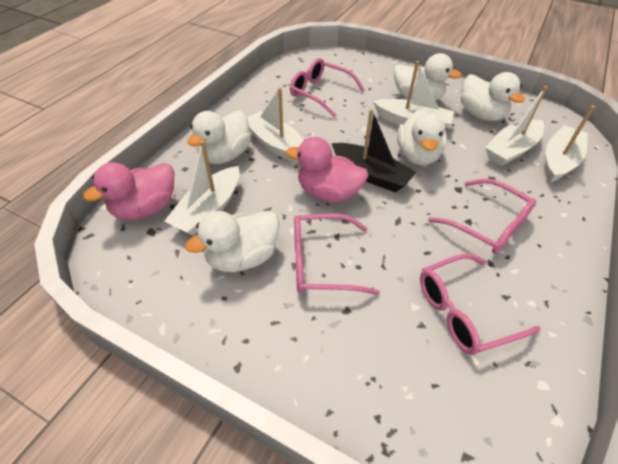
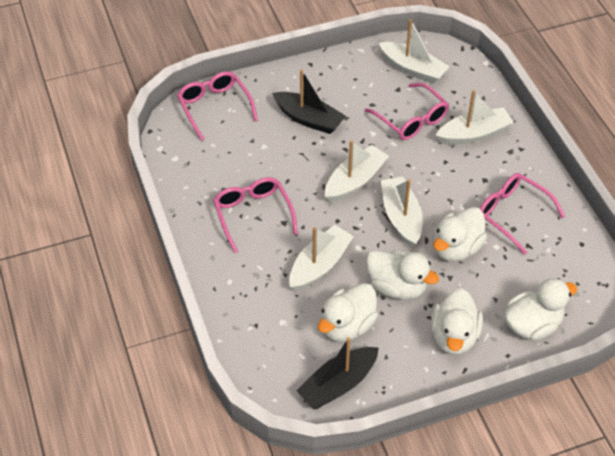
black boat: [331,109,416,192] = 1 -> [272,69,346,134] [296,337,379,409] = 2
pink duck: [83,162,174,220] [286,137,369,202] = 2 -> none = 0

